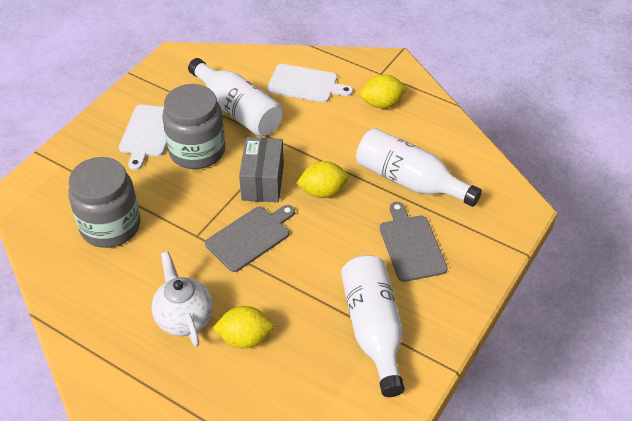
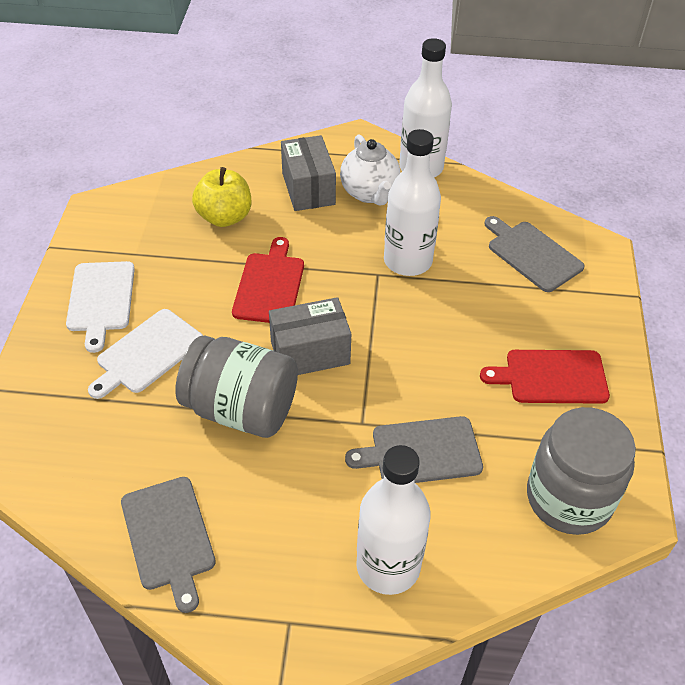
grey box: [239,137,284,202] = 1 -> [269,297,351,375] [281,135,336,211] = 2
grey cutting board: [205,205,295,272] [380,202,448,282] = 2 -> [121,477,216,613] [345,416,483,483] [484,216,585,292] = 3
red cutting board: none = 0 -> [232,237,304,323] [480,350,610,404] = 2
yellow apple: none = 0 -> [192,167,251,227] = 1
yellow lemon: [212,306,274,349] [296,161,349,198] [360,74,407,108] = 3 -> none = 0

